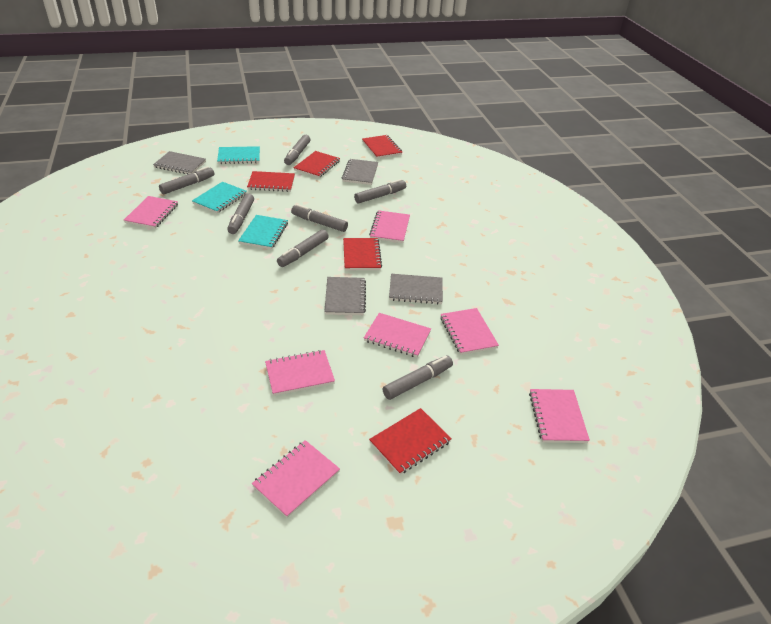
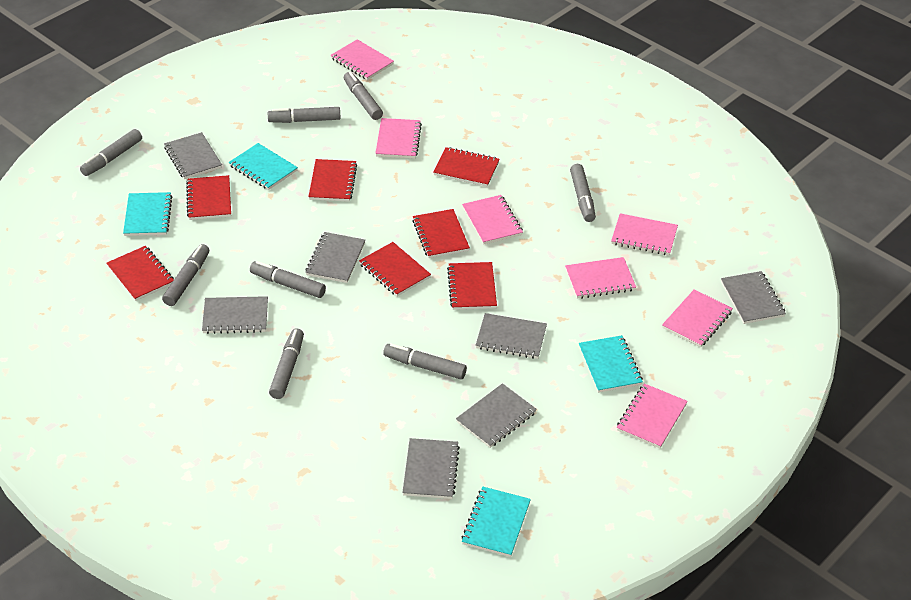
grey marker: [159,166,214,194] [227,193,254,234] [277,229,329,267] [284,135,310,165] [291,204,348,232] [354,179,406,203] [383,356,453,400] = 7 -> [80,129,142,176] [162,244,209,306] [250,261,326,298] [268,107,341,123] [269,329,304,399] [344,72,383,120] [383,343,467,380] [570,164,596,222] = 8
grey notebook: [153,151,206,175] [324,277,366,315] [342,159,378,185] [389,274,443,305] = 4 -> [164,132,222,179] [202,296,268,334] [305,232,365,283] [402,438,460,499] [456,383,537,448] [476,313,547,359] [721,271,786,324] = 7
red notebook: [247,171,295,192] [294,151,340,178] [343,238,382,270] [362,135,402,159] [369,408,452,475] = 5 -> [106,246,174,301] [186,175,231,220] [308,159,357,202] [359,242,431,296] [412,209,470,258] [433,147,500,187] [447,262,497,310] = 7
turquoise notebook: [192,182,247,213] [217,146,260,164] [238,215,288,249] = 3 -> [123,192,172,236] [229,143,298,190] [461,487,531,557] [579,335,643,393] = 4

